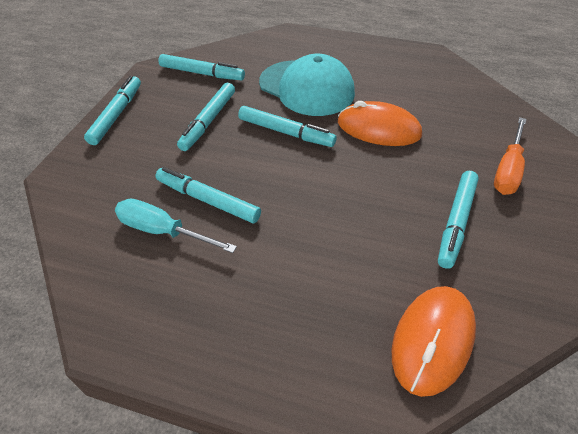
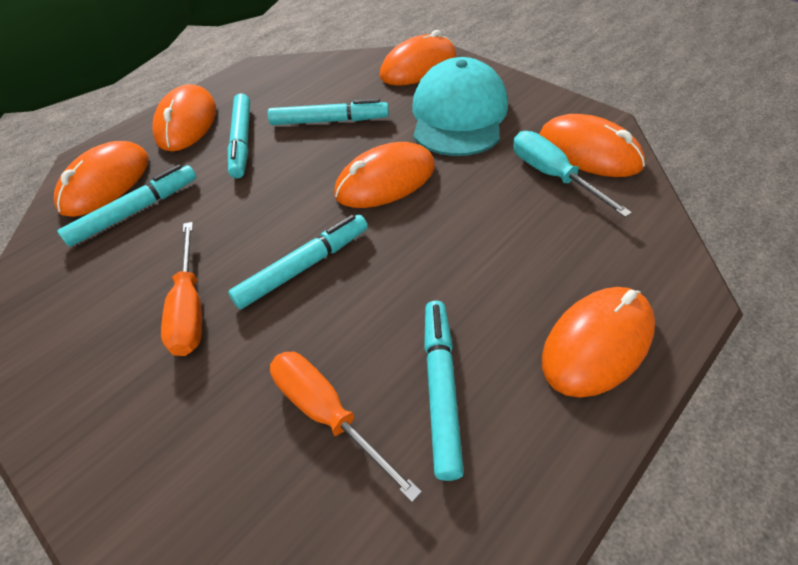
orange mouse: [338,101,422,146] [392,286,476,397] = 2 -> [54,141,149,217] [152,84,216,151] [334,142,435,208] [380,30,456,86] [539,114,645,177] [542,287,655,398] = 6
orange screwdriver: [494,117,527,195] = 1 -> [161,222,202,356] [270,352,422,502] = 2
turquoise marker: [84,76,141,145] [155,167,261,223] [158,54,245,81] [177,83,235,151] [238,106,337,147] [438,171,479,269] = 6 -> [58,165,196,247] [228,93,250,178] [228,215,368,309] [268,99,389,125] [424,301,464,481] = 5

